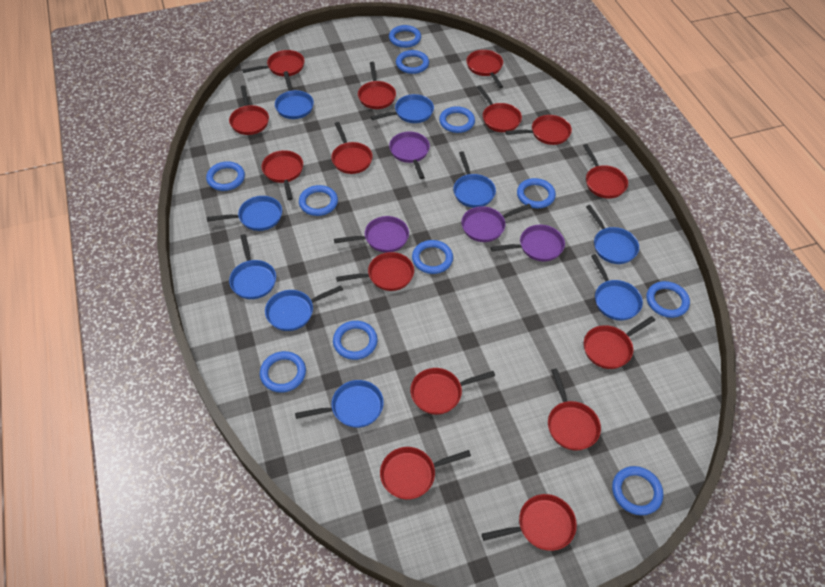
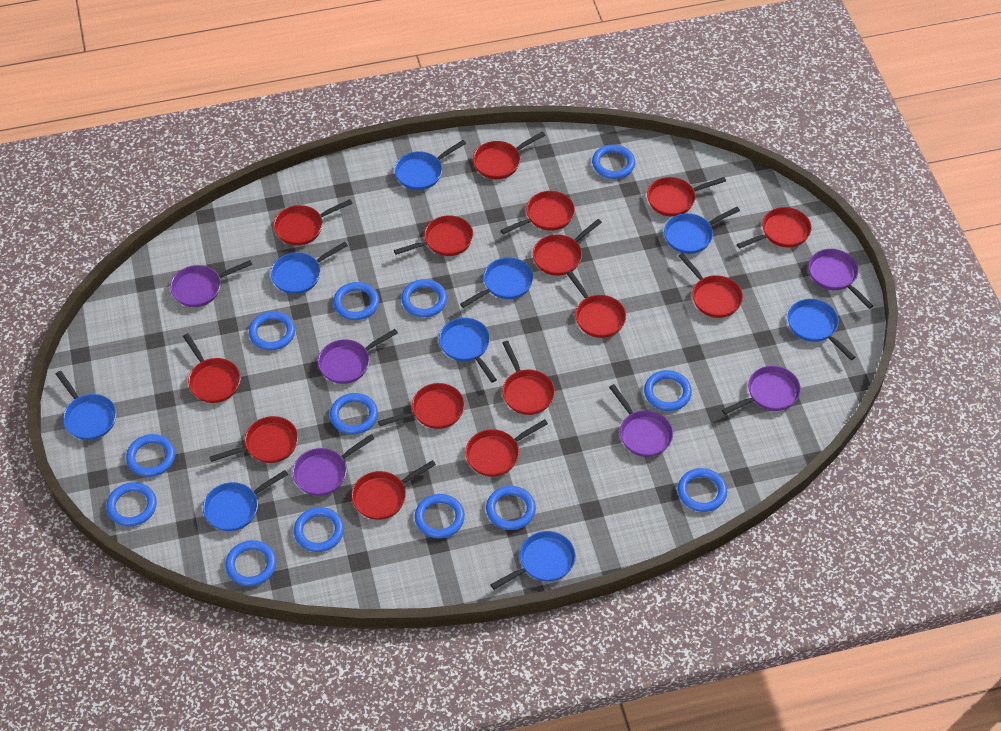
blue ring: [206,161,245,191] [260,351,306,393] [299,185,338,216] [333,321,377,360] [389,25,421,48] [396,50,429,74] [412,240,453,274] [439,106,475,133] [517,178,556,208] [612,466,663,515] [646,281,690,318] = 11 -> [107,482,157,527] [126,434,175,477] [225,540,276,586] [249,311,295,350] [294,507,344,552] [330,393,378,435] [333,282,379,320] [401,279,447,317] [415,494,465,539] [486,486,536,530] [592,145,635,179] [644,370,692,411] [678,468,727,512] = 13
purple pan: [334,216,409,252] [389,132,430,179] [461,204,531,242] [491,225,565,261] = 4 -> [170,260,252,307] [293,434,375,496] [318,329,398,384] [609,384,673,457] [722,366,801,415] [808,249,873,309] = 6

